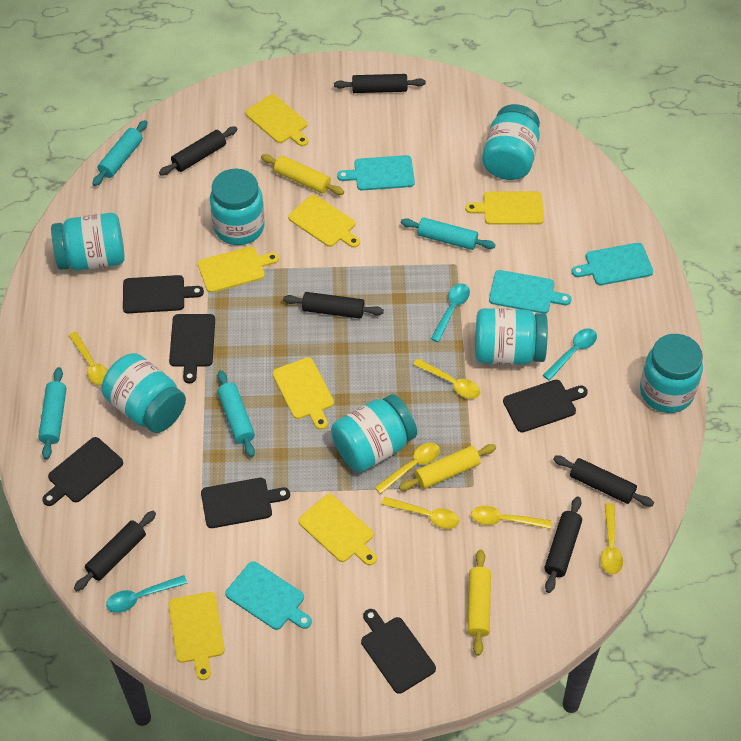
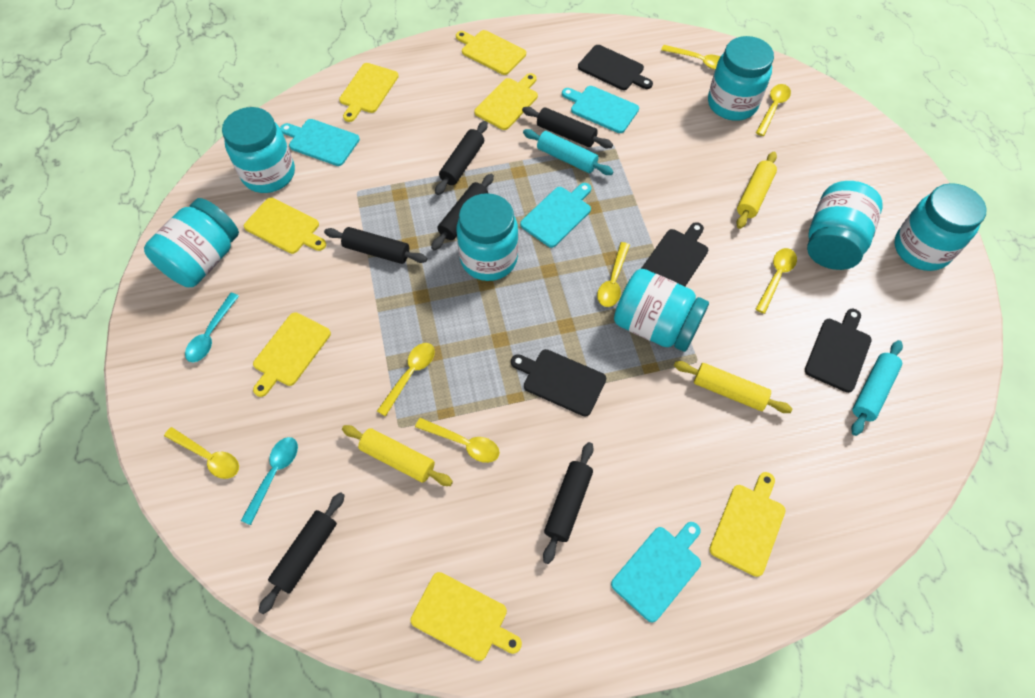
black cutting board: [42,437,123,506] [123,275,204,313] [169,314,215,383] [201,478,290,528] [361,609,436,694] [503,380,588,433] = 6 -> [511,349,607,417] [578,45,653,90] [641,222,708,286] [805,309,872,393] = 4
turquoise rolling pin: [38,367,66,459] [92,120,147,186] [217,370,255,457] [401,218,496,250] = 4 -> [523,129,614,175] [851,340,903,436] = 2
turquoise spoon: [106,575,187,613] [431,283,470,342] [543,328,597,381] = 3 -> [185,293,239,362] [241,437,298,525] = 2
yellow spoon: [68,332,108,386] [375,443,440,494] [382,497,460,529] [413,359,480,399] [471,506,552,529] [600,503,623,575] = 6 -> [164,427,239,479] [377,343,435,416] [415,418,500,463] [597,242,630,307] [661,45,720,70] [756,84,791,136] [756,248,797,314] = 7

